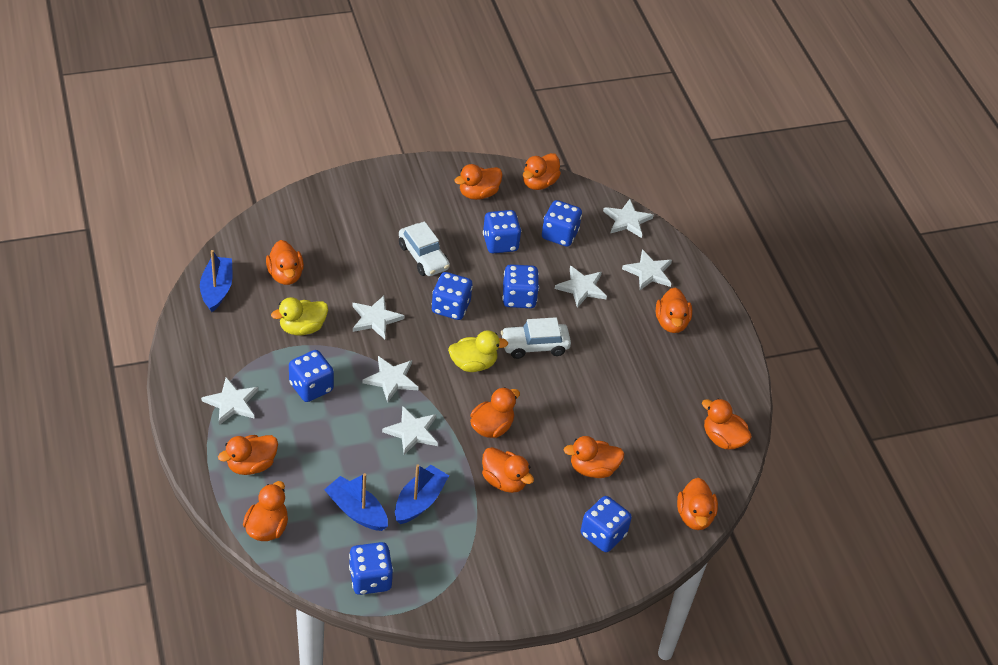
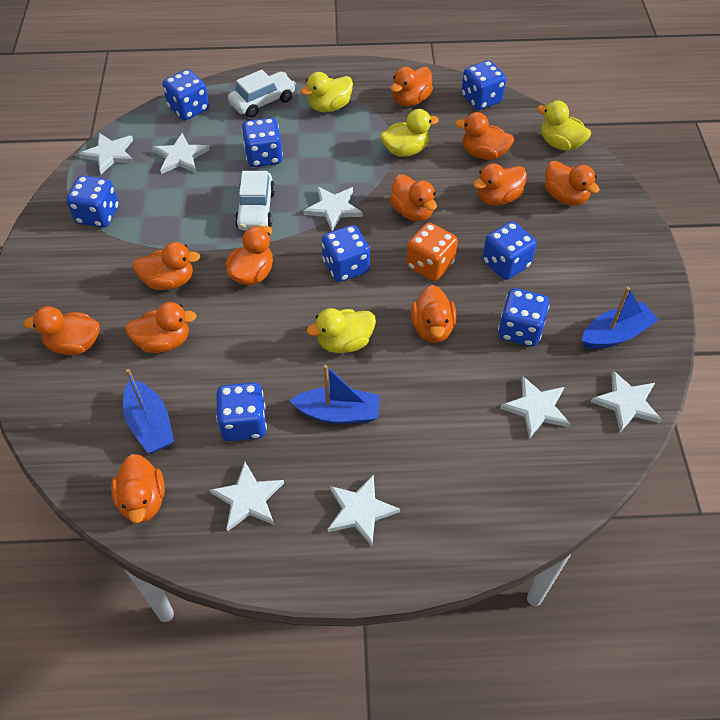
blue dice: [289,350,334,402] [349,542,393,595] [431,272,473,320] [483,210,521,254] [502,264,539,308] [542,200,582,247] [581,496,632,552] = 7 -> [66,176,119,228] [163,69,209,120] [216,382,267,441] [242,118,283,167] [322,225,370,282] [461,60,506,110] [482,221,537,280] [498,288,550,347] = 8
orange dice: none = 0 -> [406,223,458,281] = 1
yellow duck: [271,297,328,335] [448,330,508,372] = 2 -> [300,72,353,112] [307,308,376,353] [380,109,439,157] [537,100,591,151] = 4

